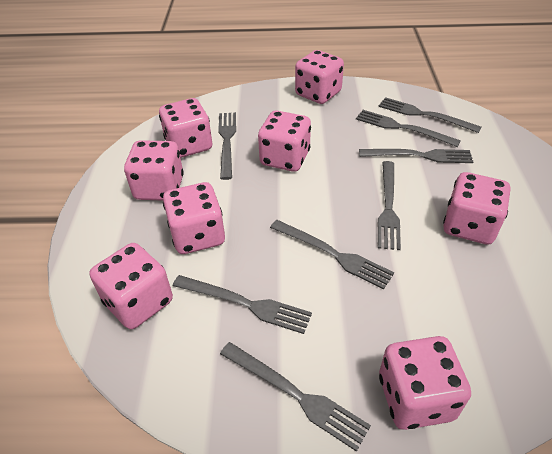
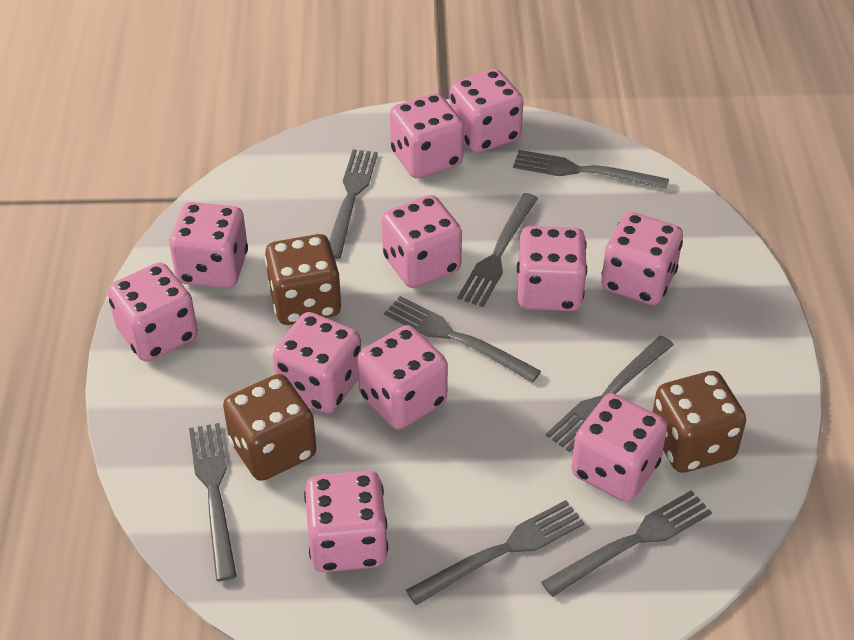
brown dice: none = 0 -> [223,374,317,481] [265,234,342,325] [652,371,746,473] = 3
pink dice: [90,243,173,329] [124,140,184,200] [159,98,212,158] [163,182,225,254] [258,111,311,172] [295,50,344,104] [379,336,471,430] [443,172,510,245] = 8 -> [107,262,198,362] [169,202,248,288] [273,312,361,413] [304,471,388,572] [358,325,448,429] [382,195,462,288] [390,93,464,179] [450,69,524,153] [517,226,587,311] [571,393,668,502] [601,212,683,305] = 11

